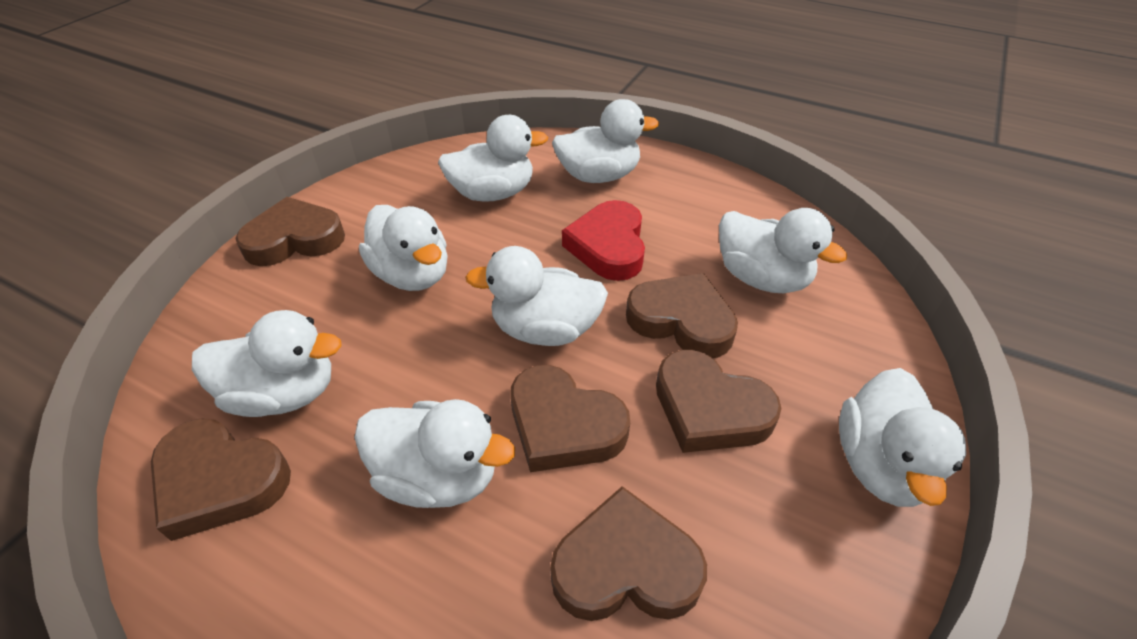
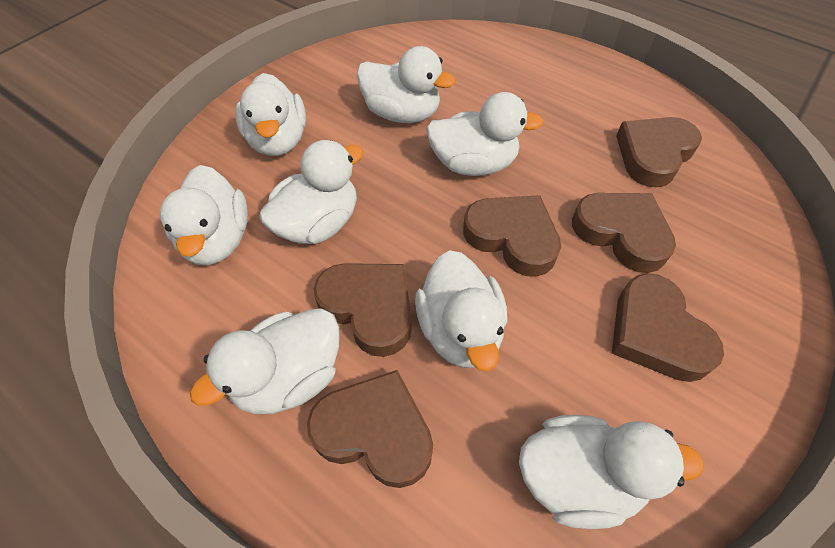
red heart: [562,200,645,281] = 1 -> none = 0

